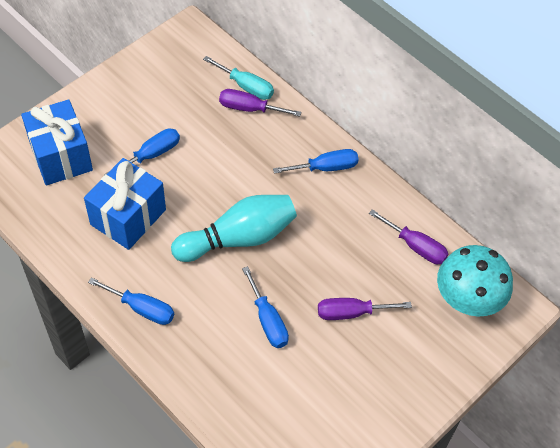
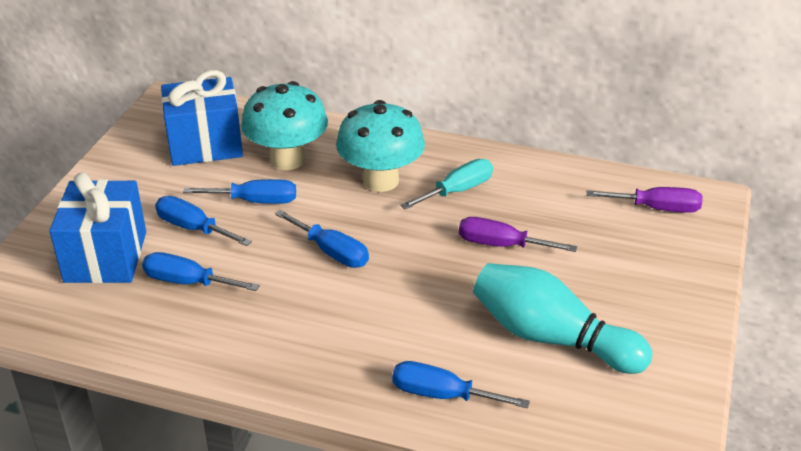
blue screwdriver: [88,277,174,325] [104,128,180,175] [242,266,289,348] [273,149,359,174] = 4 -> [142,252,260,291] [155,196,252,246] [183,179,296,204] [275,210,369,268] [392,361,530,408] = 5
purple screwdriver: [219,89,301,117] [318,298,412,320] [369,209,448,264] = 3 -> [459,217,577,252] [586,187,702,213] = 2
turquoise mushroom: [437,245,513,317] = 1 -> [241,81,328,170] [336,100,425,192] = 2

